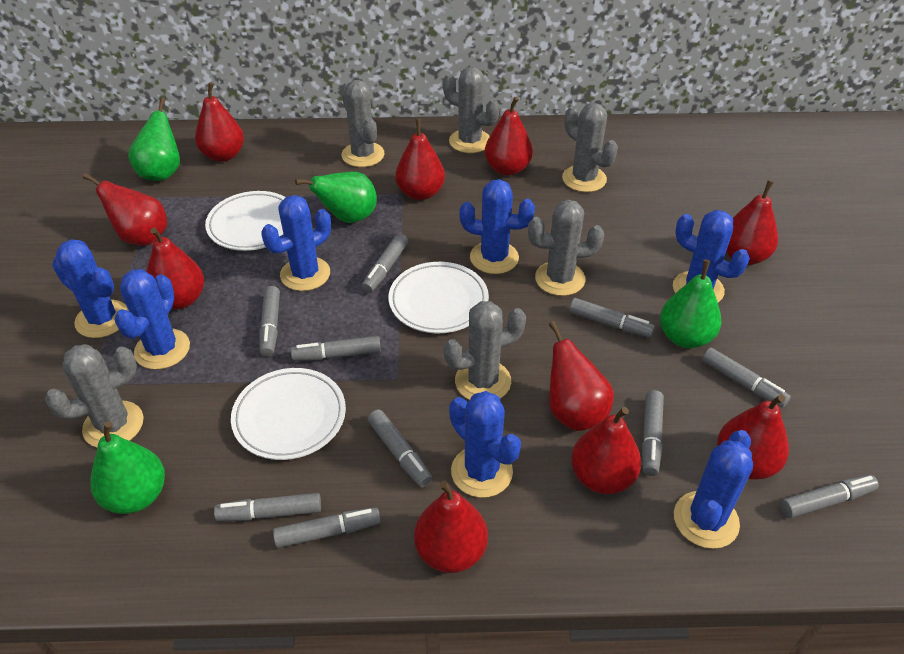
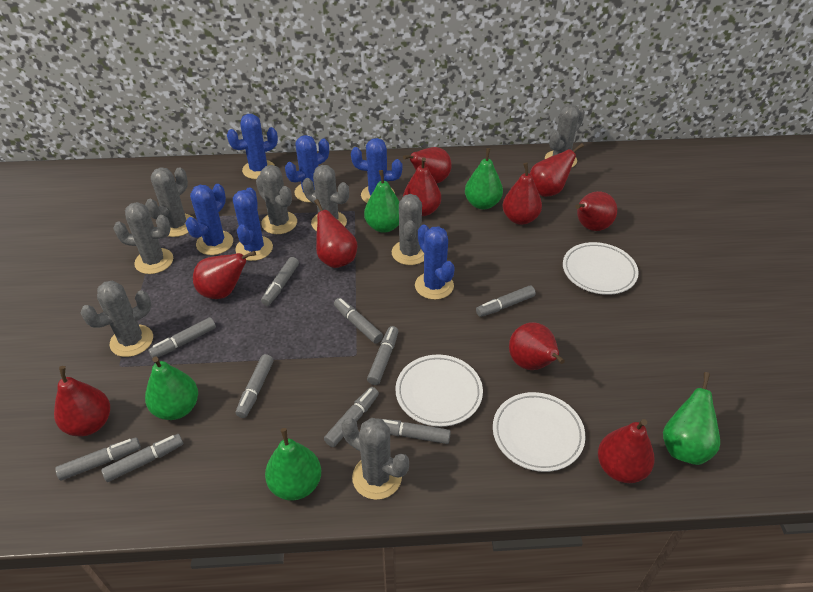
blue cactus: [52,239,129,338] [115,269,190,370] [261,195,331,291] [449,391,521,498] [459,179,535,274] [673,210,750,303] [674,430,753,549] = 7 -> [185,184,233,255] [227,114,278,179] [233,187,273,261] [285,135,329,202] [351,138,402,203] [415,225,455,300] = 6
green pear: [90,421,165,514] [128,97,180,181] [295,172,377,223] [660,259,721,348] = 4 -> [145,357,198,420] [265,428,321,501] [364,170,399,233] [465,148,503,210] [663,372,720,465] = 5
grey cactus: [45,344,144,447] [341,80,384,167] [443,67,500,153] [444,301,526,400] [528,200,604,296] [562,103,618,192] = 6 -> [81,281,153,357] [113,202,173,274] [145,167,192,237] [256,165,297,234] [302,165,349,231] [342,418,409,500] [392,194,424,265] [545,104,585,168] = 8

